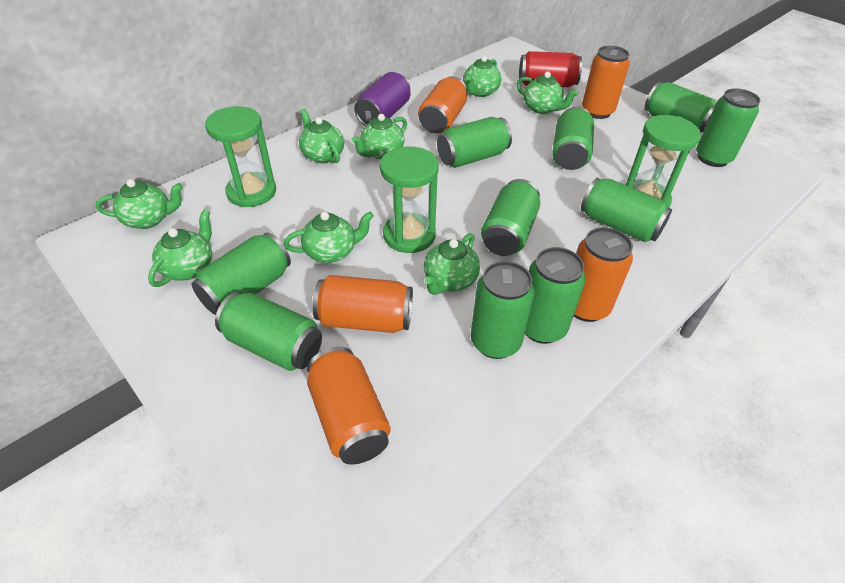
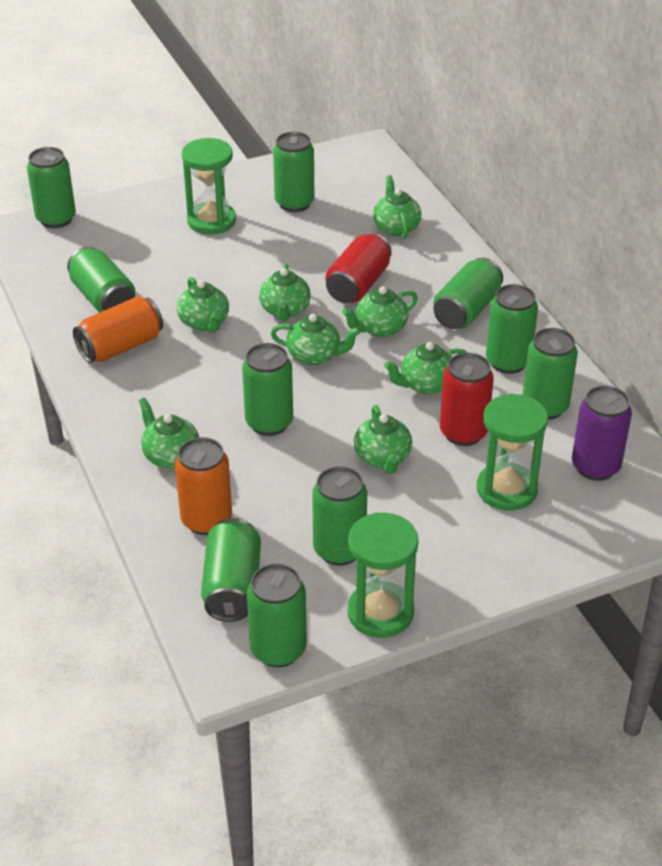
orange can: [307,347,391,465] [312,275,413,333] [418,76,467,133] [574,227,633,322] [582,46,629,119] = 5 -> [73,296,163,363] [175,437,232,535] = 2
red can: [519,51,582,87] = 1 -> [326,232,392,303] [440,353,494,446] = 2

